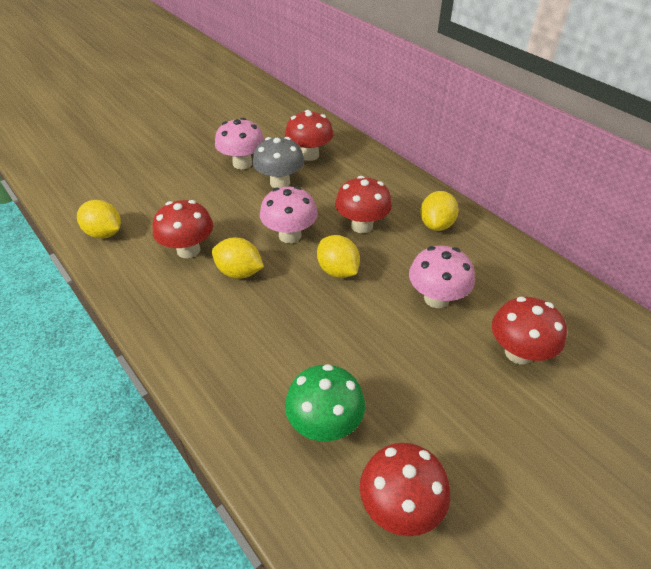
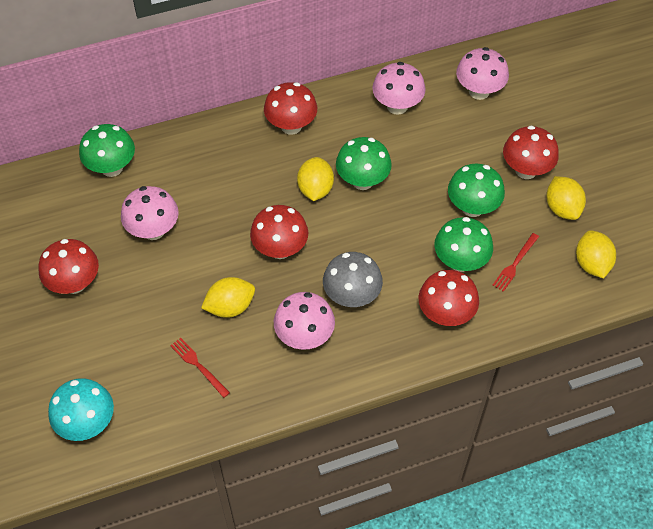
green mushroom: [285,364,365,441] = 1 -> [79,124,135,177] [336,137,392,190] [434,217,493,272] [448,164,505,217] = 4
pink mushroom: [215,118,264,169] [260,186,318,244] [409,246,475,308] = 3 -> [121,186,179,240] [274,292,335,350] [372,62,426,115] [456,47,509,100] = 4
red fork: none = 0 -> [170,338,230,398] [492,233,539,292] = 2
turquoise mushroom: none = 0 -> [48,378,114,441] = 1

